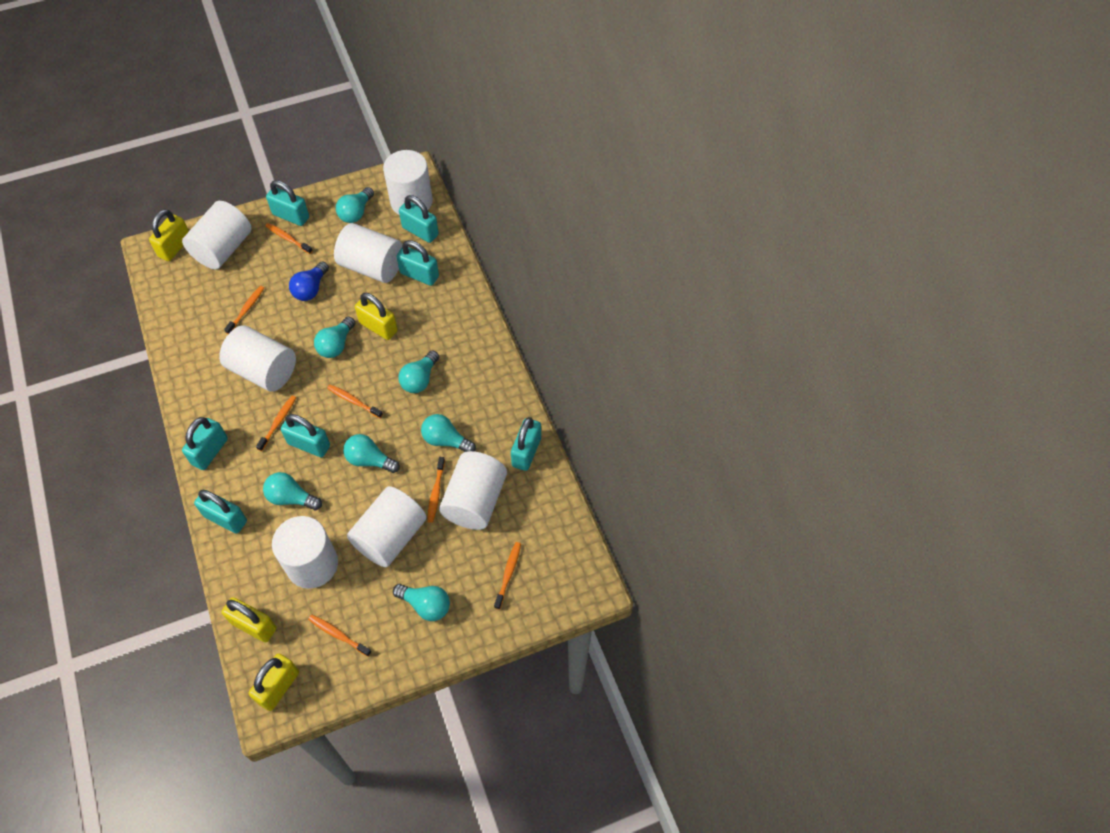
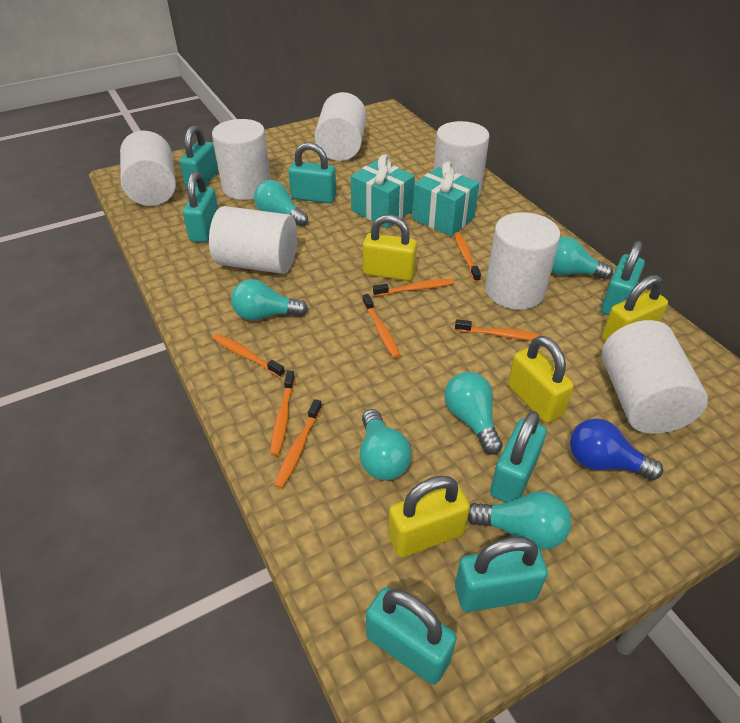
turquoise gift: none = 0 -> [351,154,415,228] [412,161,479,236] = 2
turquoise light bulb: [263,472,322,510] [314,317,355,358] [336,187,374,223] [343,434,400,473] [393,584,450,621] [398,350,439,393] [421,414,476,452] = 7 -> [231,279,308,321] [254,180,308,226] [360,409,412,481] [444,372,503,455] [468,491,572,550] [552,237,613,280] = 6

